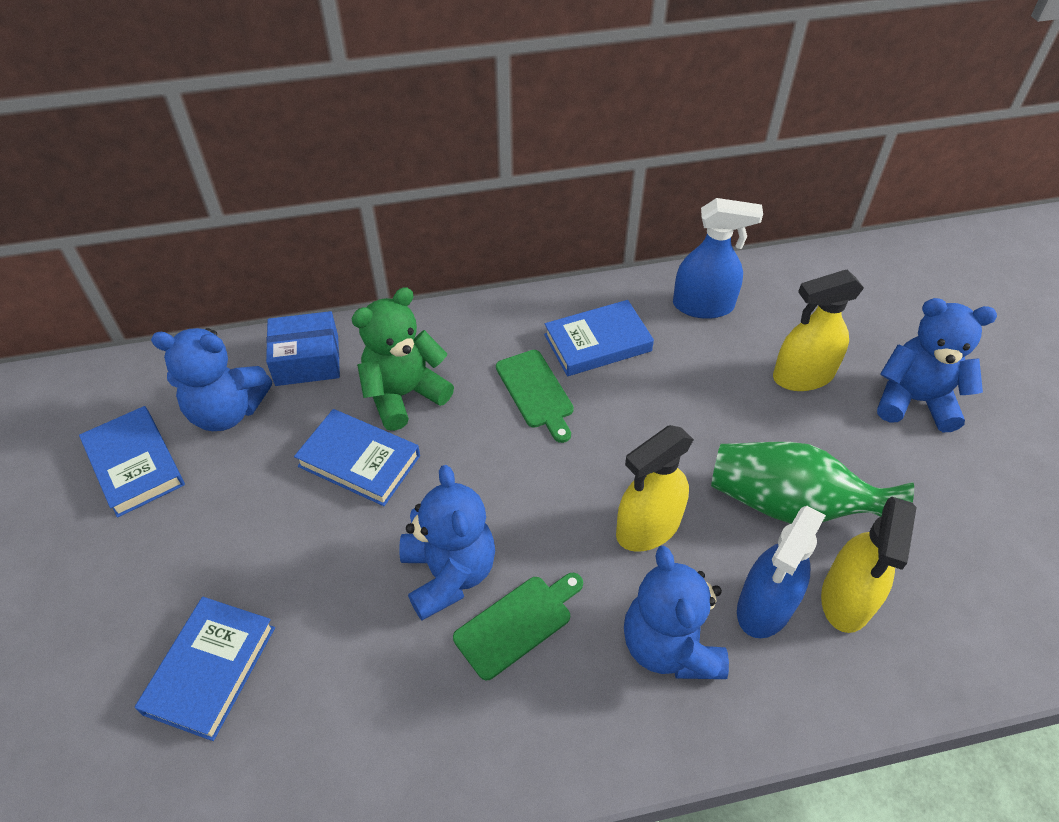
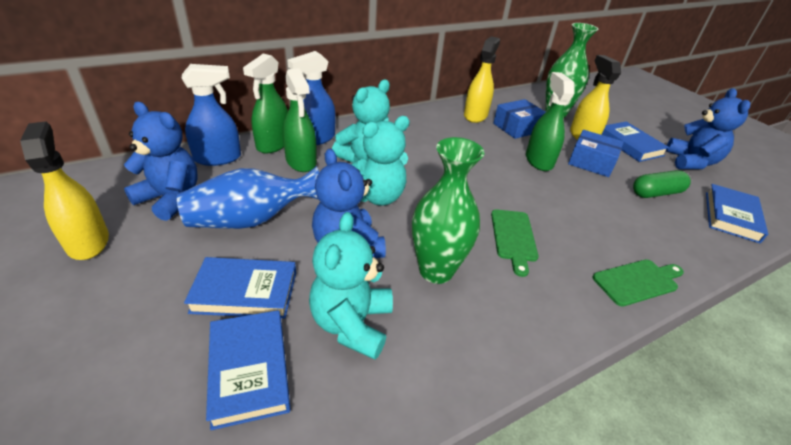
blue box: [266,311,340,386] = 1 -> [493,99,546,139] [568,130,623,177] = 2
blue teddy bear: [151,328,272,431] [399,465,495,620] [624,545,729,679] [877,298,997,432] = 4 -> [124,102,198,221] [312,149,386,258] [666,88,750,169] = 3
blue vase: none = 0 -> [177,166,319,229] = 1
green capsule: none = 0 -> [633,170,691,198] = 1
green spray bottle: none = 0 -> [243,54,288,153] [283,68,317,172] [526,72,575,171] = 3
green teddy bear: [352,287,454,431] = 1 -> none = 0
green vase: [711,442,914,524] = 1 -> [412,137,484,284] [545,23,598,118] = 2
turquoise teddy bear: none = 0 -> [309,212,393,360] [332,80,390,163] [351,116,410,206] = 3

